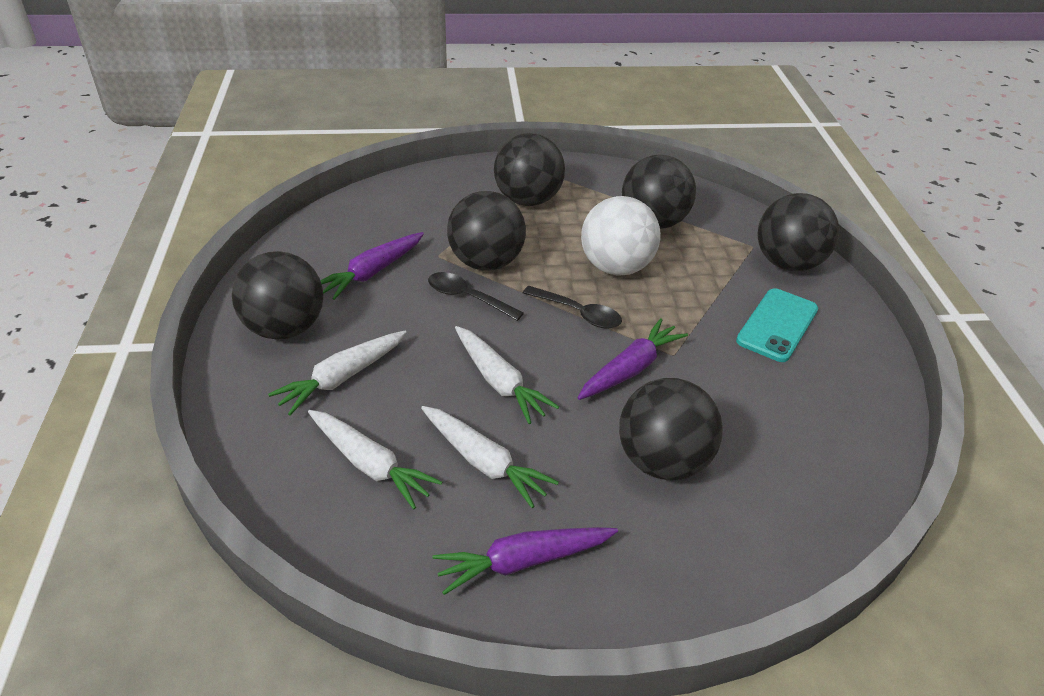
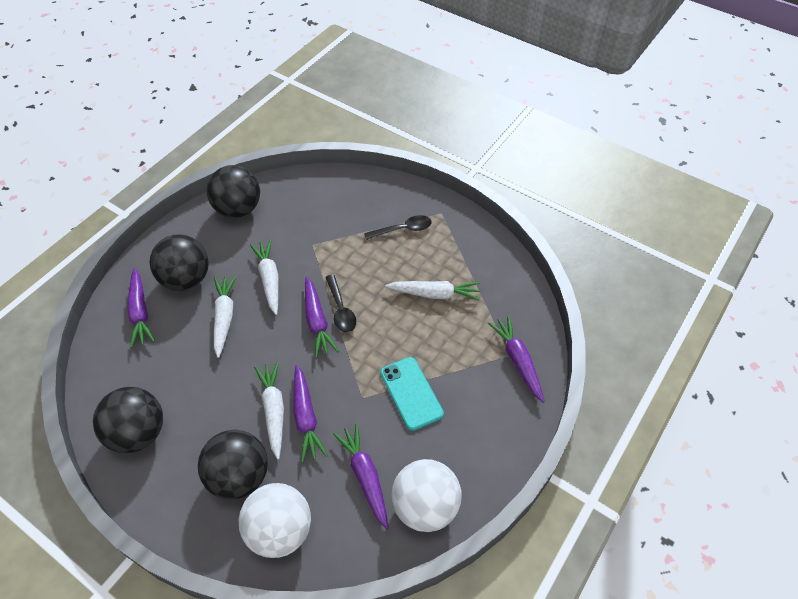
black ball: [232,251,323,340] [447,191,526,270] [494,133,565,206] [619,378,723,480] [622,155,696,229] [758,193,839,271] = 6 -> [93,387,163,453] [150,234,209,291] [198,430,268,500] [207,165,260,218] = 4
purple carrot: [320,232,424,300] [433,527,618,595] [578,318,688,400] = 3 -> [127,268,155,348] [294,365,328,463] [305,276,339,358] [333,424,389,529] [488,316,545,403] = 5
white ball: [581,196,661,276] = 1 -> [239,483,311,558] [392,459,462,532] = 2

